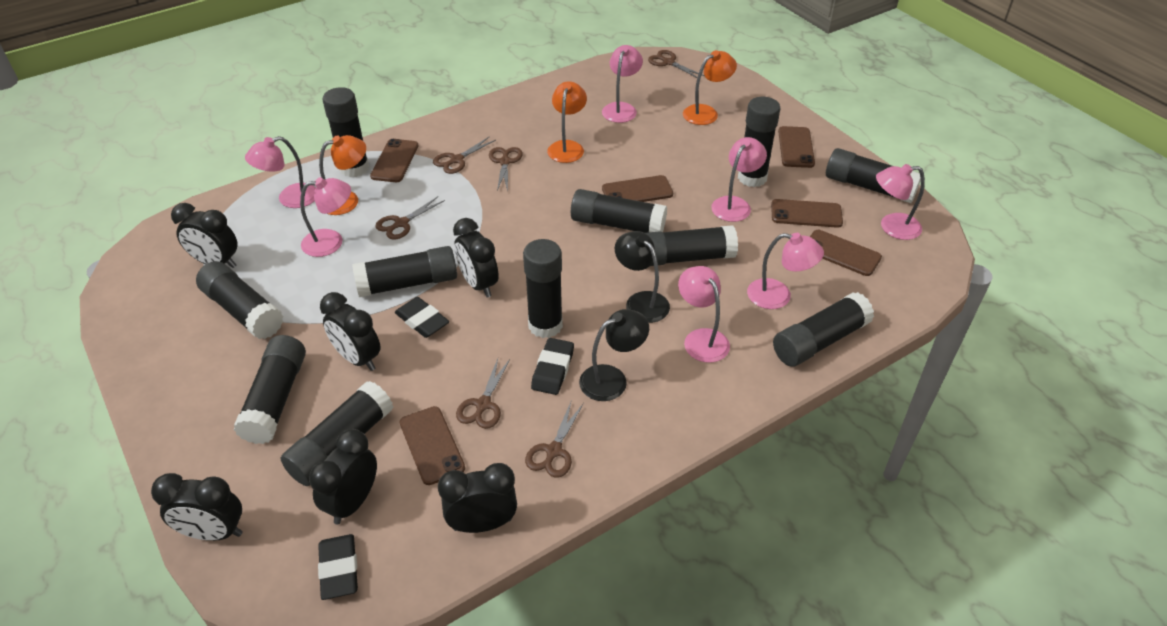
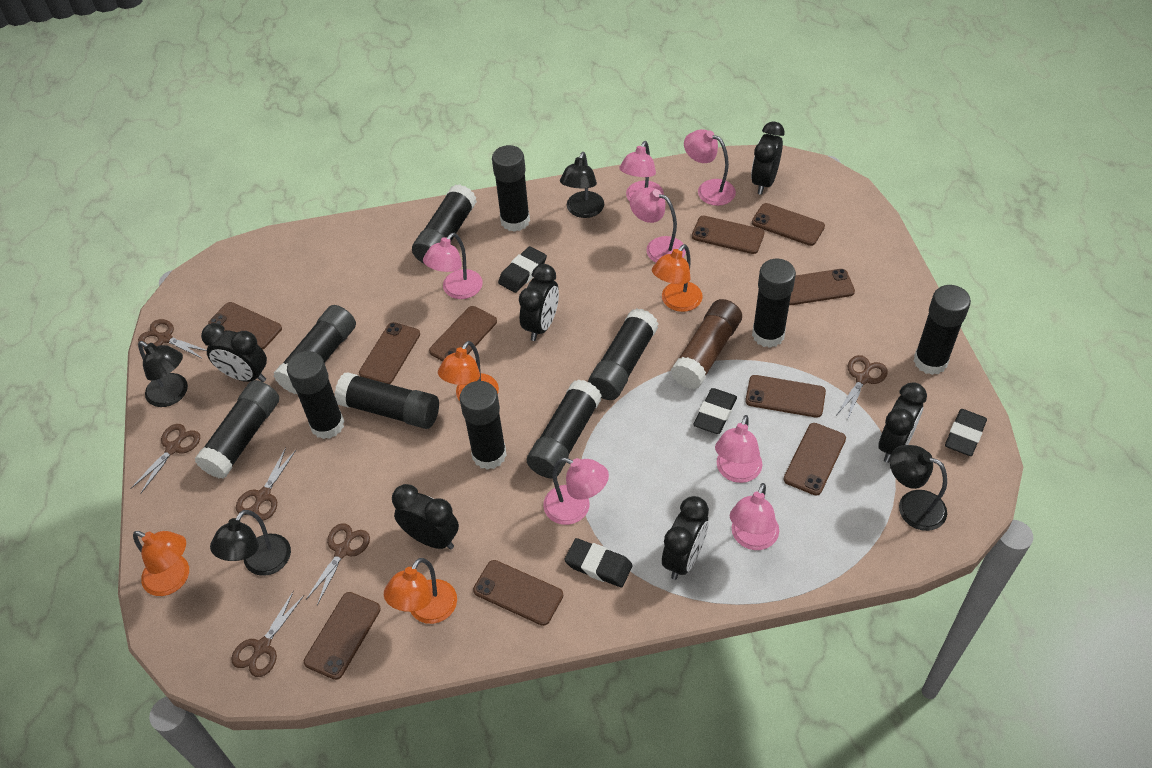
black eraser: [318,534,358,600] [395,297,449,338] [531,338,574,395] = 3 -> [498,246,547,293] [565,538,633,588] [693,388,737,434] [945,409,987,456] = 4
black lamp: [579,309,649,401] [615,231,670,323] = 2 -> [138,341,188,407] [210,510,291,576] [560,152,604,218] [890,445,947,531] = 4
brown glue stick: none = 0 -> [671,299,742,389] = 1
brown phone: [370,139,419,182] [399,406,465,485] [602,175,673,202] [771,199,843,228] [778,126,815,168] [810,230,882,276] = 6 -> [208,302,282,350] [304,592,381,680] [359,322,420,384] [429,306,497,361] [473,560,563,626] [692,216,765,254] [745,375,826,418] [752,203,825,246] [784,423,846,495] [789,269,855,305] = 10
orange lamp: [319,135,366,215] [547,81,587,163] [683,50,737,125] = 3 -> [133,531,189,596] [384,558,457,624] [438,341,499,401] [652,244,703,312] = 4

